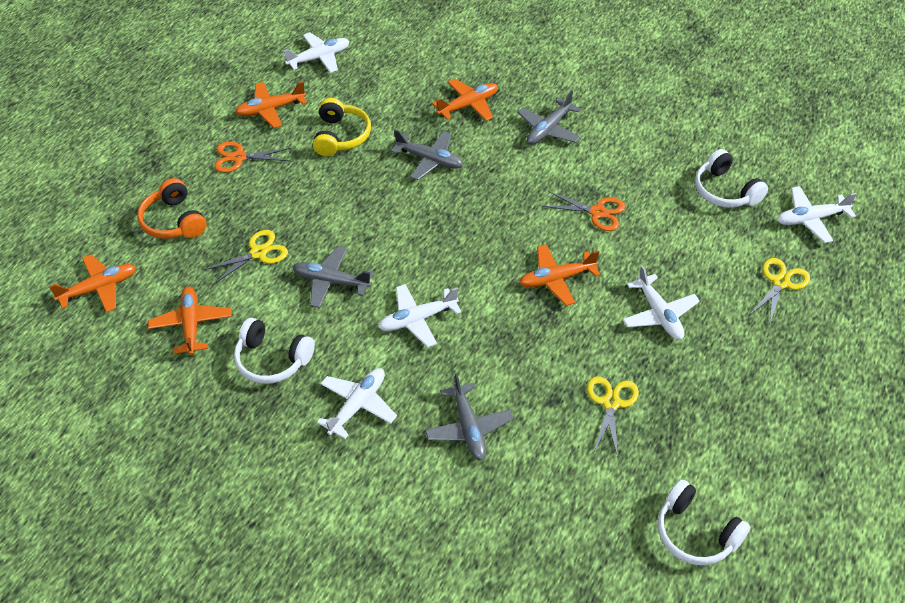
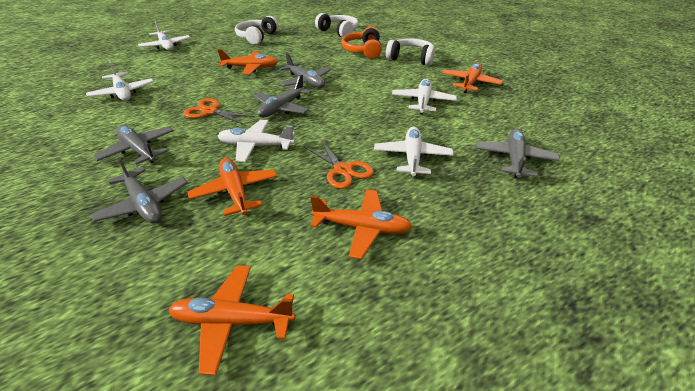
grey plane: [293,246,373,308] [391,130,463,180] [425,373,513,461] [517,90,581,145] = 4 -> [90,157,188,223] [93,125,174,165] [254,74,312,117] [279,53,331,88] [476,129,560,178] = 5
yellow headphones: [313,98,371,156] = 1 -> none = 0
yellow scissors: [204,230,288,285] [587,376,639,457] [749,258,810,323] = 3 -> none = 0

